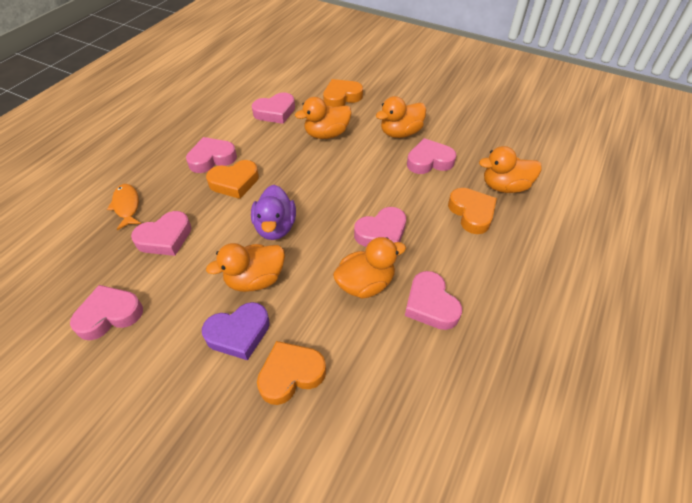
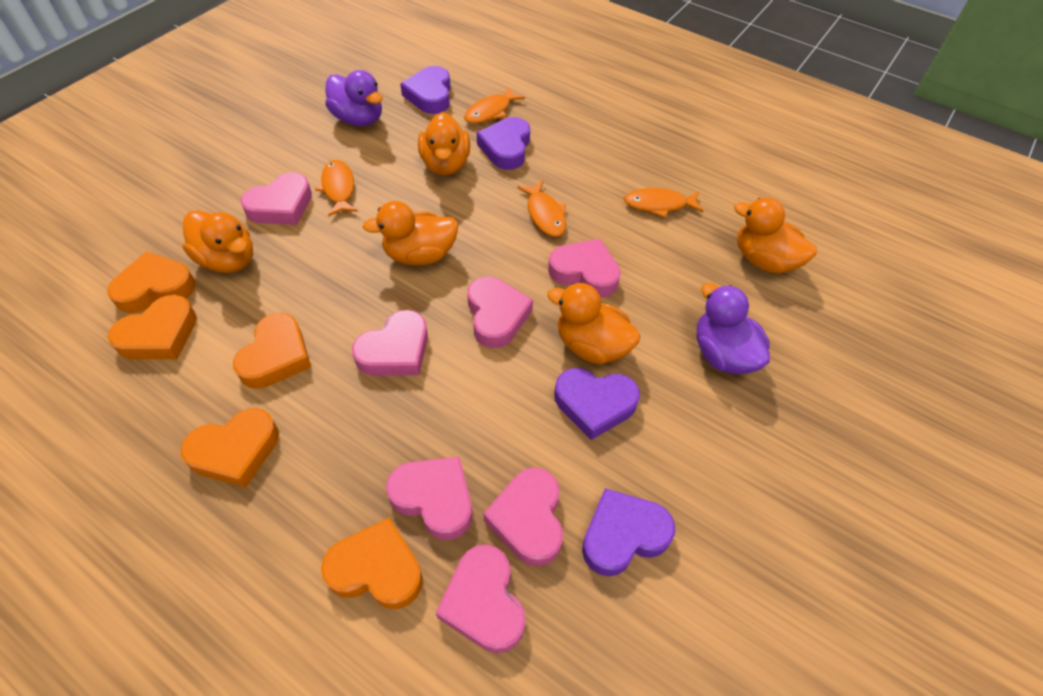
orange fish: [107,184,141,230] = 1 -> [315,160,358,217] [464,86,525,124] [517,181,566,237] [624,188,703,218] = 4
orange heart: [206,160,259,199] [257,341,326,405] [323,79,363,107] [448,188,497,234] = 4 -> [107,252,196,313] [108,295,197,359] [181,408,279,487] [233,313,311,389] [321,518,423,609] = 5
purple duck: [251,185,296,240] = 1 -> [325,70,383,126] [697,283,770,374] = 2
purple heart: [202,302,270,360] = 1 -> [400,66,451,114] [477,117,530,170] [554,368,640,440] [582,488,675,576] = 4

